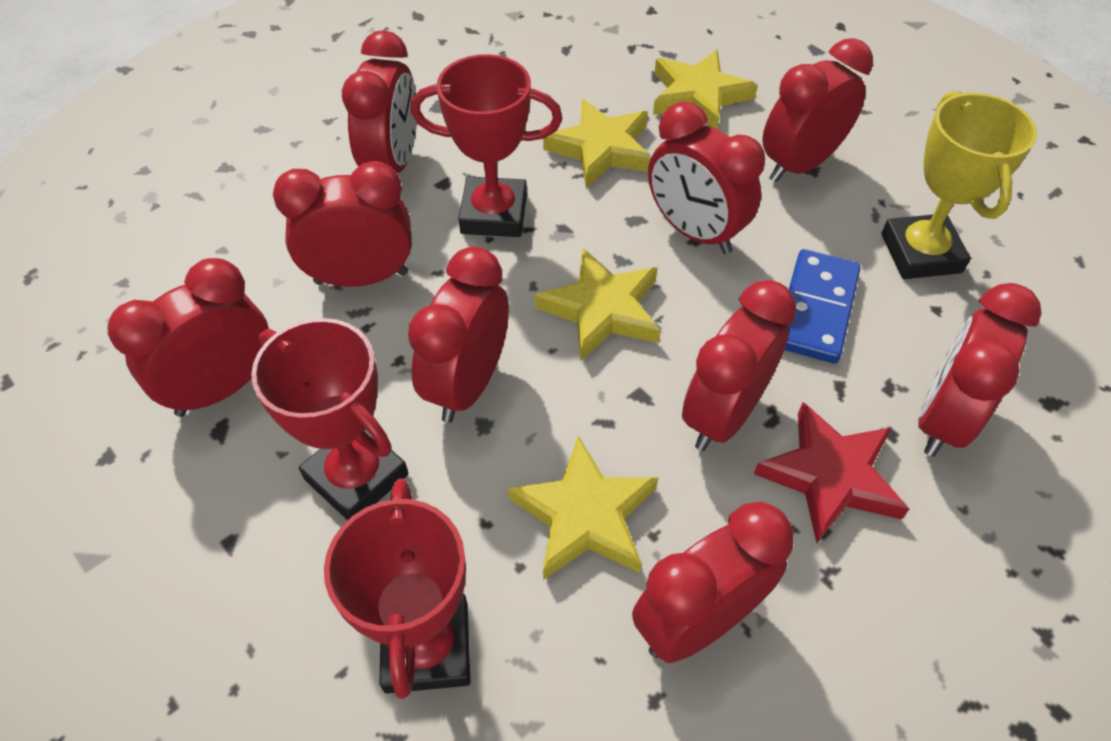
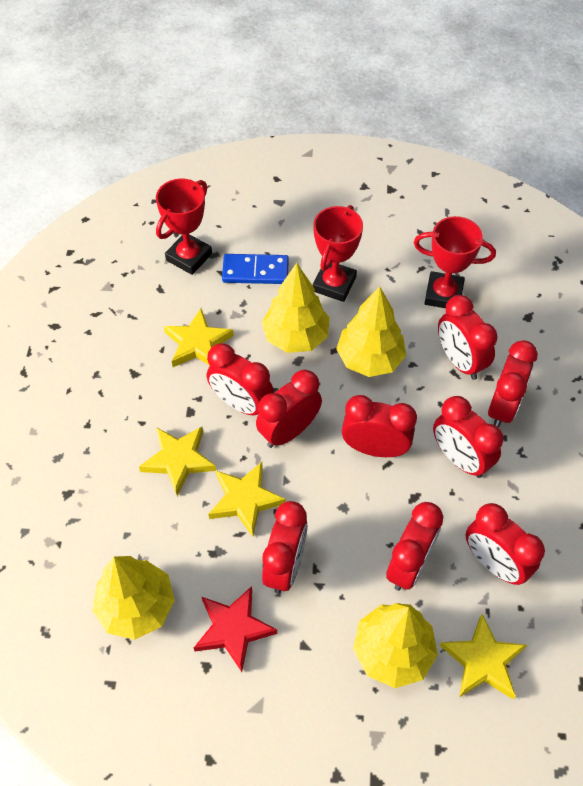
yellow tree: none = 0 -> [92,556,175,640] [262,263,330,353] [336,287,406,377] [353,603,438,688] = 4
yellow trophy: [881,91,1037,279] = 1 -> none = 0

